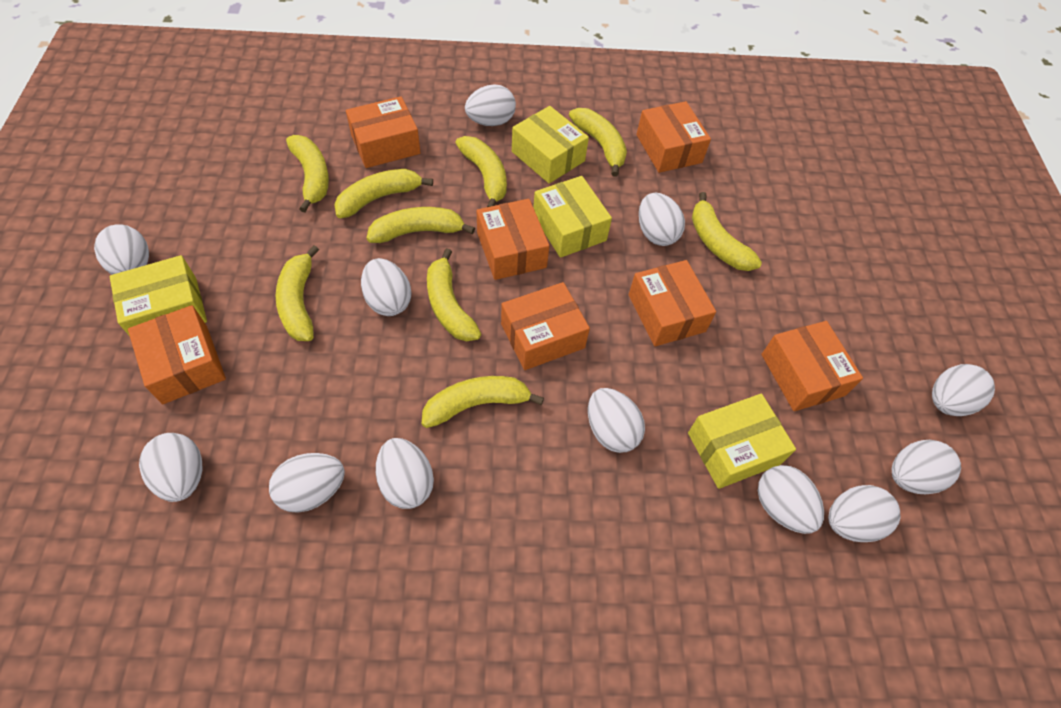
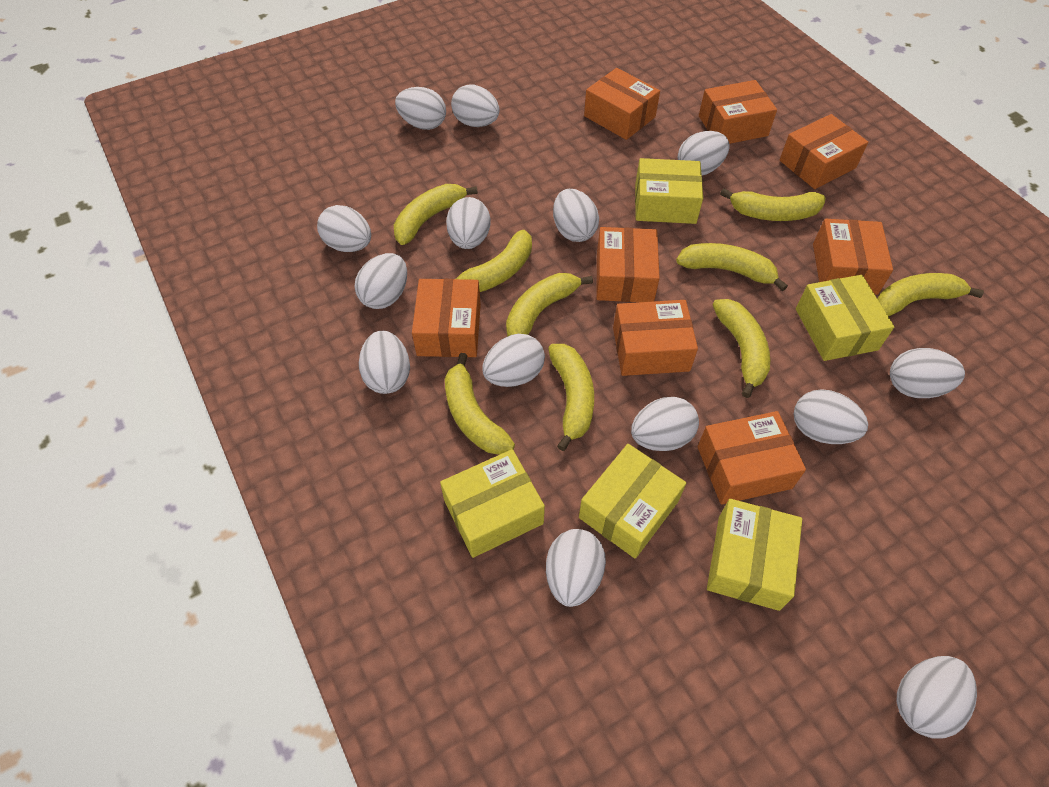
orange box: [128,305,226,404] [346,96,421,168] [477,199,549,280] [501,282,590,370] [629,260,716,346] [636,101,711,173] [761,321,863,411] = 7 -> [412,279,481,357] [584,68,660,140] [596,227,660,302] [613,300,698,376] [697,411,806,505] [699,80,777,144] [780,114,868,189] [813,219,893,295] = 8
white egg: [94,224,149,275] [139,433,202,502] [269,453,345,513] [361,258,412,316] [376,438,434,509] [465,84,516,126] [588,388,645,453] [639,193,685,246] [758,465,824,534] [828,485,900,542] [892,440,961,494] [932,364,995,416] = 12 -> [317,205,371,252] [355,253,407,309] [359,331,410,394] [395,87,446,130] [446,197,491,249] [451,85,500,127] [483,334,545,387] [546,529,606,607] [553,189,599,242] [631,397,699,451] [678,131,730,175] [794,389,868,444] [890,348,965,398] [896,656,977,738] = 14
yellow box: [110,255,207,335] [512,106,589,183] [533,176,612,258] [688,394,796,489] = 4 -> [440,449,545,558] [579,444,686,559] [635,158,703,224] [707,499,802,611] [796,275,894,361] = 5

